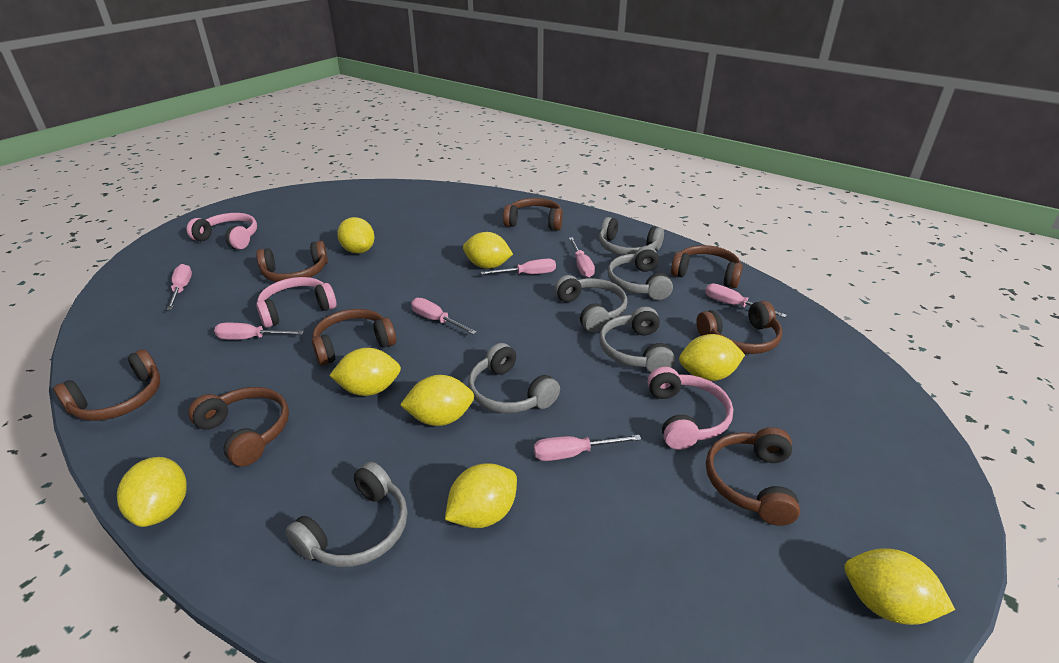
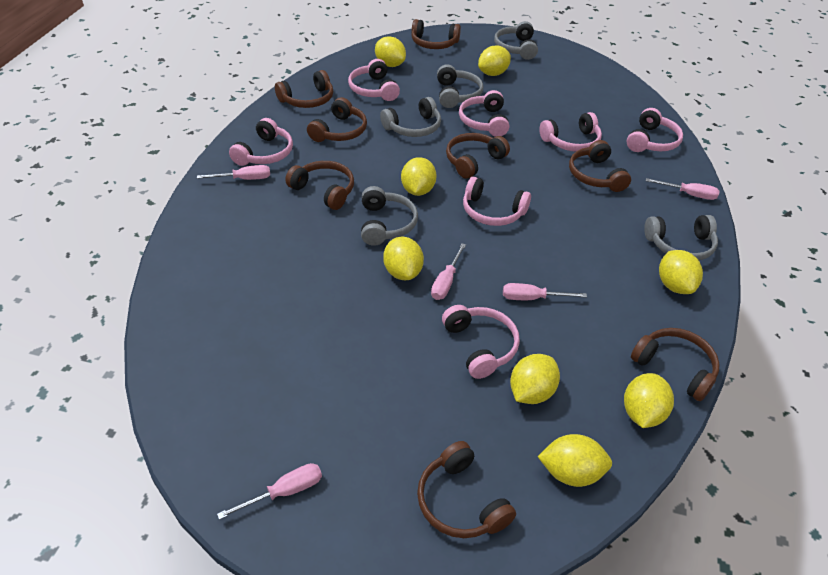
grey headphones: [285,462,408,567] [468,343,560,413] [554,275,628,333] [599,217,664,255] [599,307,675,372] [608,246,673,300] = 6 -> [361,186,418,246] [380,97,441,137] [437,64,483,108] [494,21,538,60] [644,215,718,260] = 5
pink headphones: [187,213,257,250] [256,277,337,328] [648,367,733,450] = 3 -> [229,118,293,166] [348,59,400,101] [442,305,520,379] [459,90,509,137] [463,177,531,226] [539,112,602,152] [626,108,683,152] = 7
pink screwdriver: [167,264,192,310] [214,322,304,340] [411,298,477,335] [481,259,556,275] [534,435,641,461] [569,237,595,278] [705,283,787,318] = 7 -> [197,165,270,180] [217,463,322,520] [431,243,466,300] [503,283,587,300] [646,178,720,200] = 5

